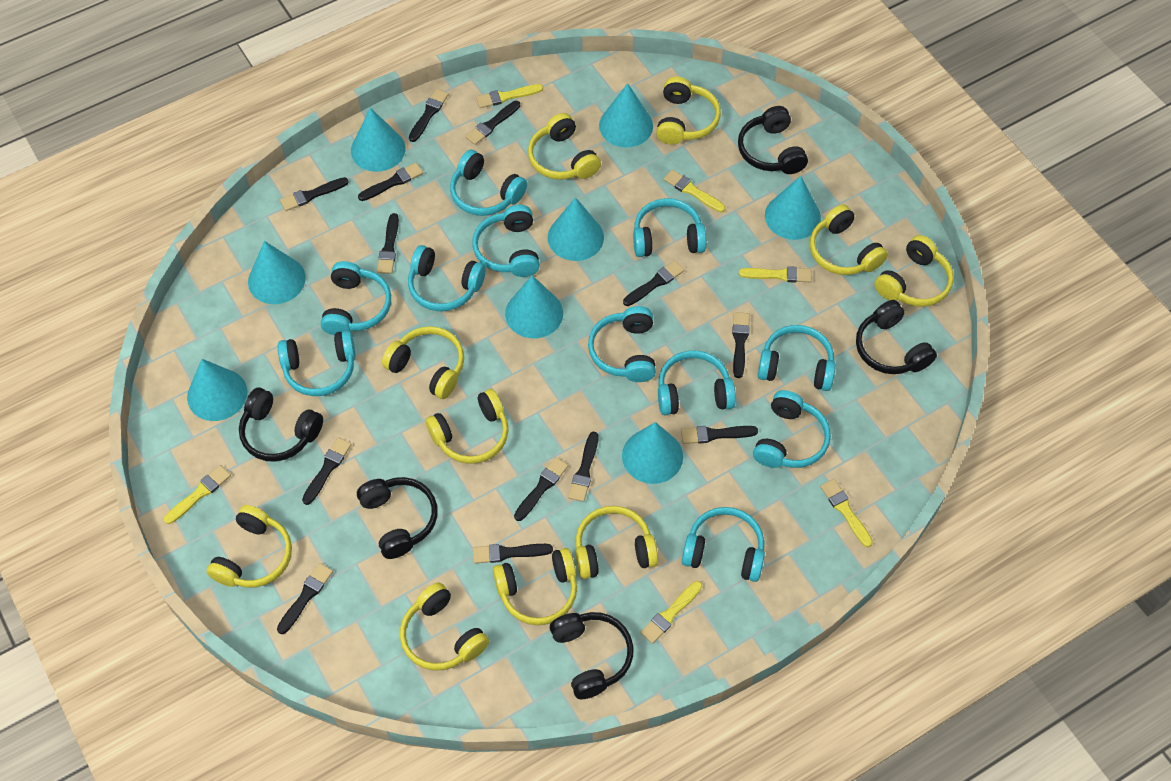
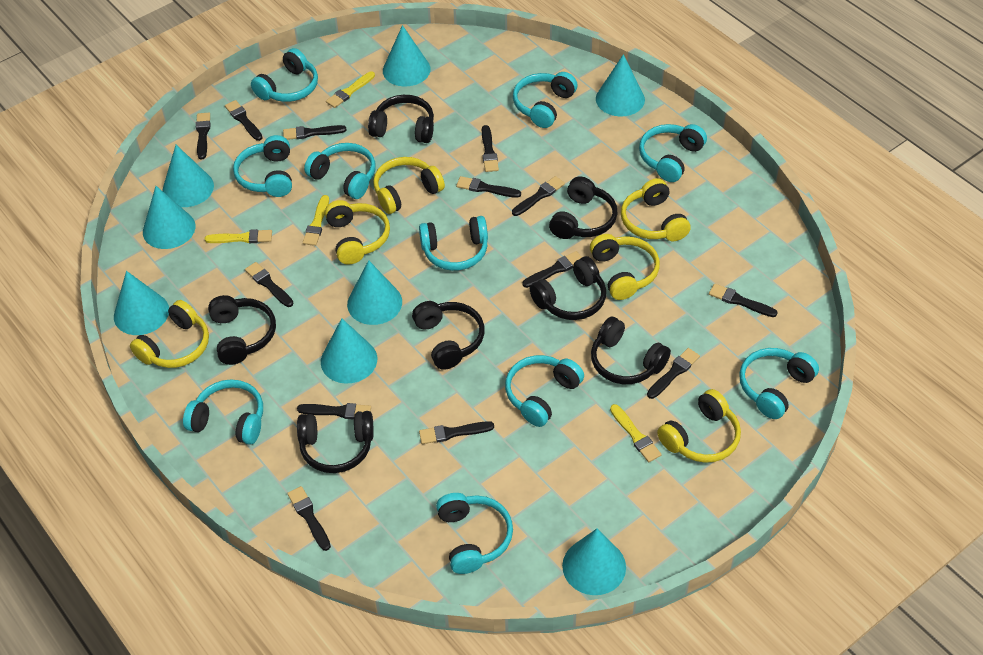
black headphones: [239,388,323,462] [357,477,438,559] [550,612,634,699] [738,106,808,174] [856,300,937,374] = 5 -> [208,295,276,365] [297,411,374,473] [368,95,434,143] [412,301,485,370] [530,256,606,320] [549,176,618,239] [591,316,671,384] = 7
turquoise headphones: [278,330,356,396] [321,261,391,335] [408,245,486,311] [450,150,527,216] [472,205,540,277] [588,306,656,382] [633,198,706,257] [658,351,736,415] [682,507,765,582] [753,390,831,468] [758,325,836,391] = 11 -> [183,379,263,445] [233,135,292,197] [251,48,318,102] [304,143,375,199] [419,216,488,271] [436,493,513,574] [505,355,584,427] [513,72,578,128] [639,124,707,182] [739,348,819,419] = 10
yellow brush: [164,465,231,524] [476,84,543,108] [640,581,702,644] [664,170,725,212] [739,266,812,283] [820,479,873,547] = 6 -> [205,229,272,243] [303,195,329,246] [326,71,375,108] [610,404,661,462] = 4
yellow headphones: [206,505,292,588] [382,326,464,399] [400,582,489,671] [425,389,509,464] [493,548,577,625] [528,113,601,180] [575,506,658,579] [656,77,721,145] [810,204,888,275] [874,235,954,307] = 10 -> [130,300,209,368] [325,200,390,265] [373,157,445,214] [590,234,660,300] [621,178,691,241] [657,389,741,463] = 6

